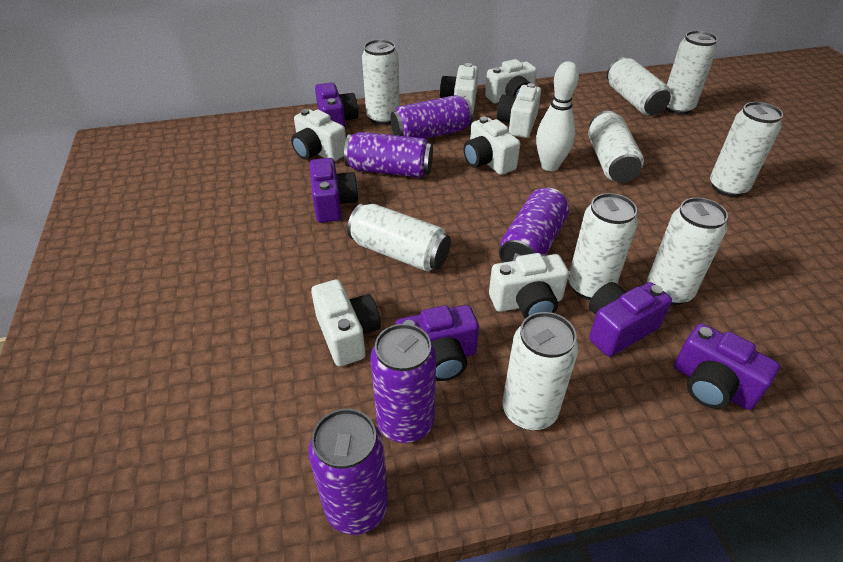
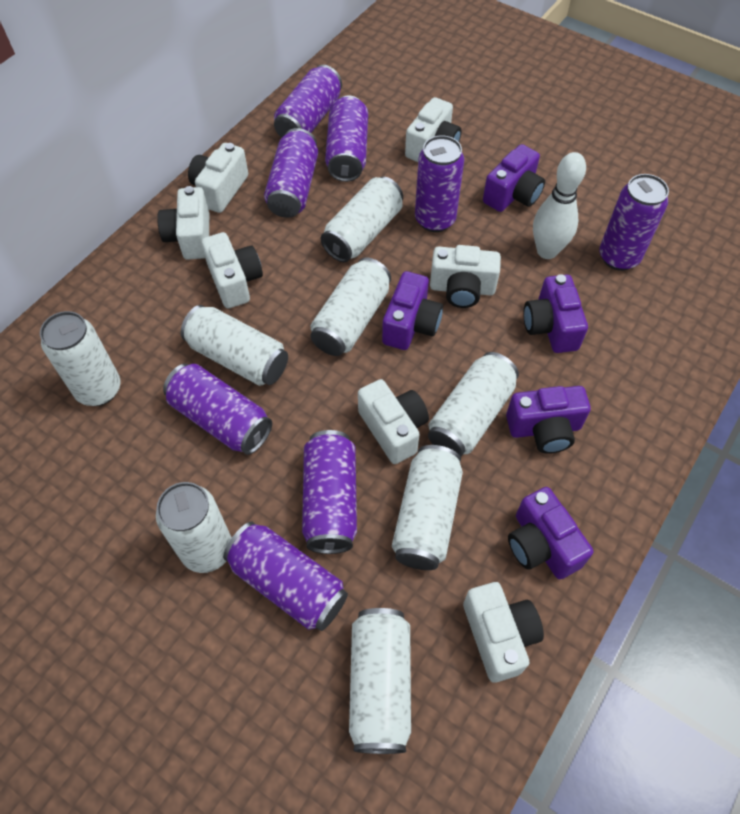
purple can: [308,409,388,535] [344,132,433,178] [370,324,436,443] [390,95,473,139] [499,188,569,263] = 5 -> [163,364,272,455] [223,522,348,631] [264,128,318,218] [274,65,342,138] [302,430,357,554] [325,95,368,182] [415,135,464,232] [599,174,669,271] = 8
white can: [347,204,451,271] [362,39,400,125] [502,312,578,430] [568,193,638,300] [588,111,644,183] [607,57,671,115] [647,197,728,305] [665,31,718,115] [710,102,783,197] = 9 -> [40,311,120,406] [156,482,232,573] [181,305,288,386] [310,258,391,356] [321,177,403,262] [349,608,411,754] [392,445,463,570] [428,352,519,457] = 8

